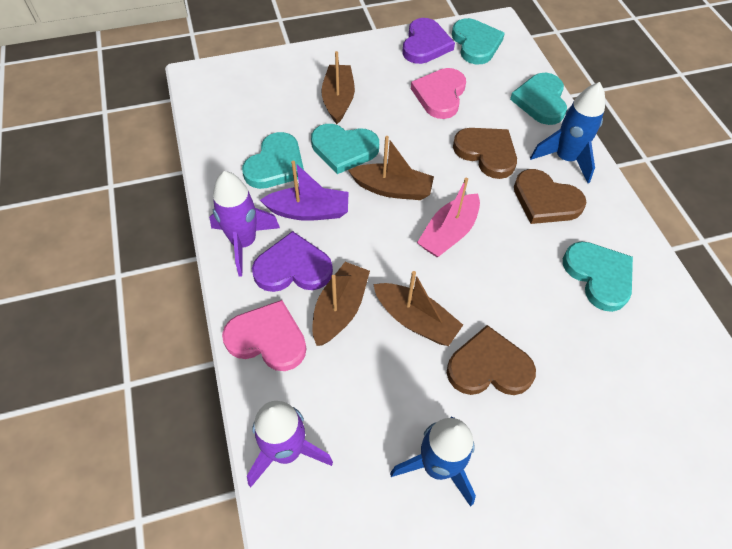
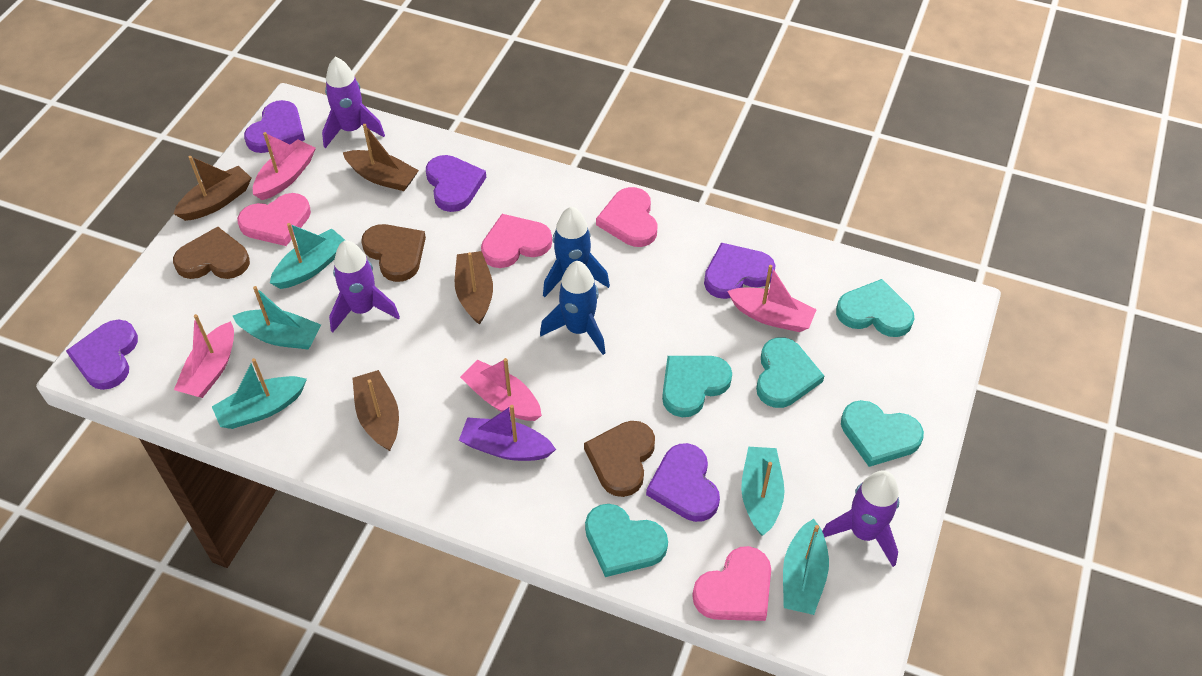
pink boat: [417,178,480,258] = 1 -> [174,314,234,398] [253,132,316,200] [460,358,542,421] [727,265,817,332] = 4
pink heart: [222,300,306,371] [411,68,466,119] = 2 -> [237,193,311,246] [481,214,552,268] [596,187,657,247] [692,546,771,621] = 4
purple heart: [252,231,333,292] [403,18,455,64] = 2 -> [66,320,138,390] [244,100,305,153] [426,155,486,212] [646,443,720,522] [704,243,775,299] = 5
purple rocket: [209,171,280,277] [247,401,333,487] = 2 -> [322,57,385,148] [329,240,400,332] [822,470,899,567] = 3
turquoise boat: none = 0 -> [212,358,307,429] [233,286,321,349] [270,223,345,289] [741,447,784,536] [783,519,829,615] = 5

